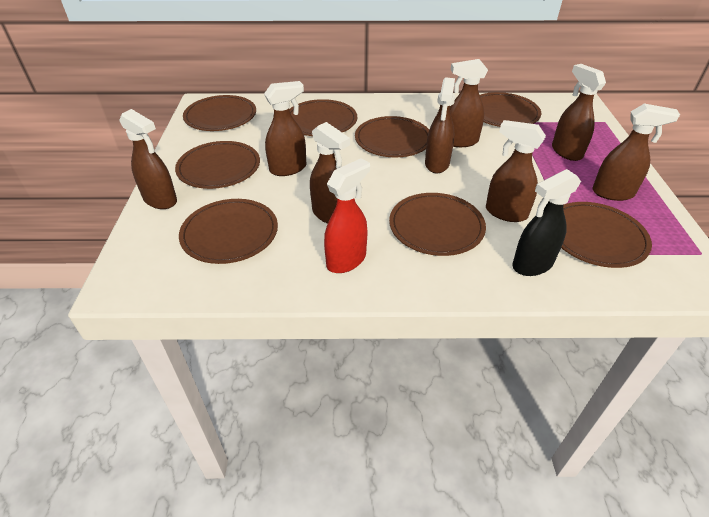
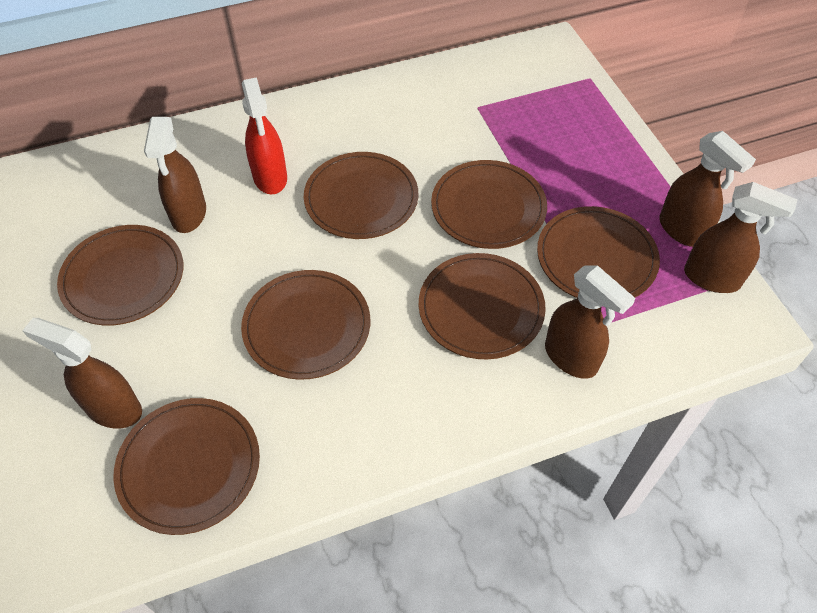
black spray bottle: [512,169,581,276] = 1 -> none = 0
brown plate: [175,141,260,189] [179,199,278,264] [183,95,256,131] [289,99,357,136] [355,116,429,157] [389,193,486,256] [480,92,541,127] [561,202,652,268] = 8 -> [57,225,183,325] [113,398,260,535] [241,270,370,380] [304,152,418,239] [419,253,546,359] [431,160,547,249] [537,206,660,298] = 7
brown spray bottle: [120,109,177,209] [264,81,306,176] [310,122,350,224] [425,77,455,173] [450,59,488,147] [486,120,546,222] [552,64,606,161] [592,104,680,201] = 8 -> [22,318,142,428] [144,117,206,233] [545,265,636,379] [659,131,756,247] [684,182,798,293] = 5

